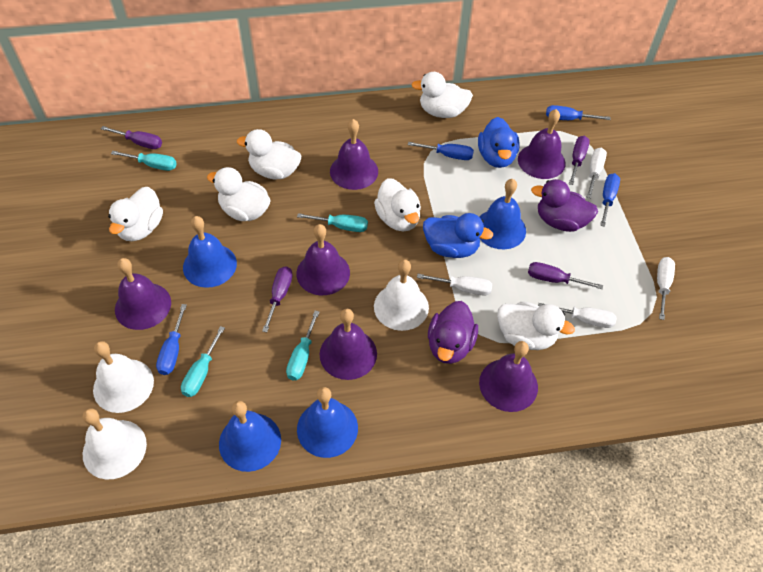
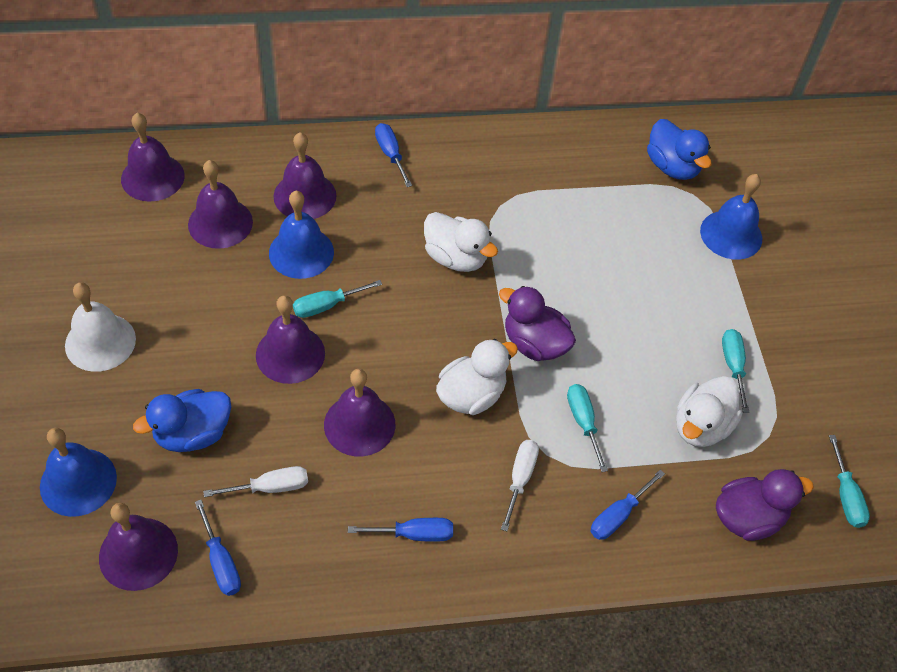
blue bell: [183,216,237,288] [219,401,281,472] [297,387,358,458] [479,179,526,249] = 4 -> [40,428,117,517] [269,191,334,279] [700,174,762,260] = 3
purple screwdriver: [101,126,162,149] [262,266,292,332] [528,262,603,289] [569,136,590,185] = 4 -> none = 0
white bell: [83,408,147,479] [93,341,154,413] [374,259,429,331] = 3 -> [65,282,136,372] = 1
white duck: [108,187,163,241] [207,167,271,221] [237,129,302,180] [374,178,421,231] [411,72,473,118] [497,302,575,350] = 6 -> [424,212,498,272] [436,339,518,415] [676,376,742,447] = 3
white screwdriver: [417,274,492,296] [538,303,617,328] [587,148,607,198] [657,257,675,320] = 4 -> [203,466,308,497] [501,440,539,531] = 2

